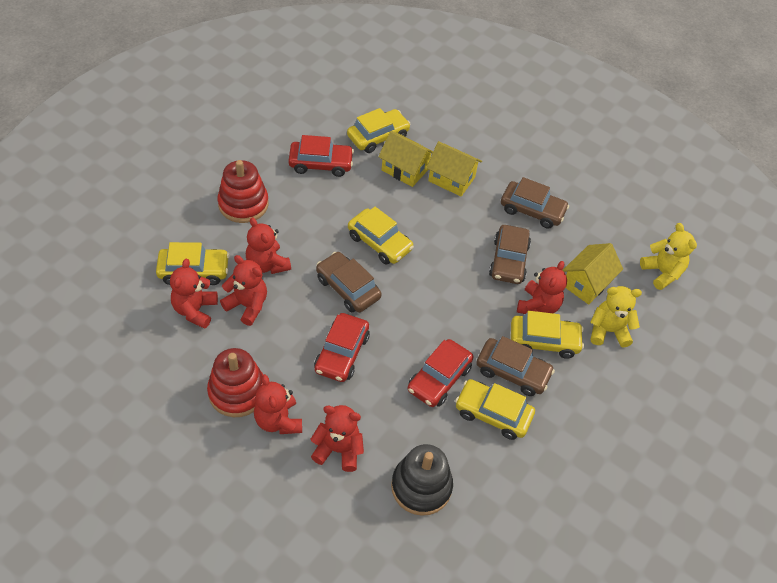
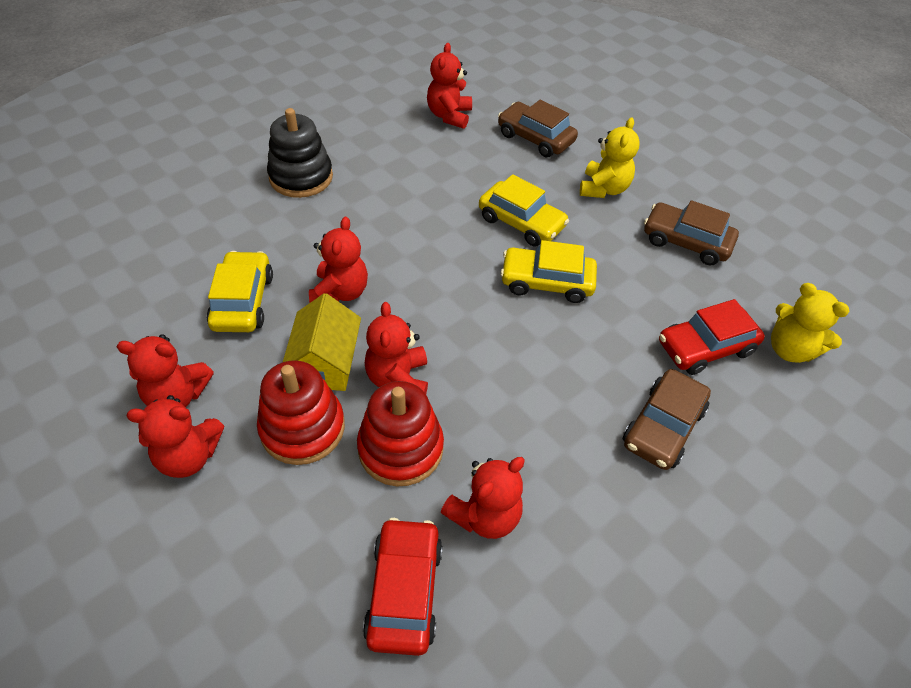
brown car: [316,252,382,313] [476,336,555,396] [489,225,531,284] [501,177,569,229] = 4 -> [498,100,578,158] [623,369,711,470] [644,200,739,265] = 3
red car: [288,135,354,177] [314,313,370,382] [408,339,474,407] = 3 -> [363,518,443,656] [659,299,765,375] = 2
yellow car: [156,242,230,285] [347,108,410,153] [348,207,414,265] [455,379,535,440] [511,311,584,359] = 5 -> [207,251,273,332] [479,174,569,246] [500,240,597,303] = 3
yellow house: [378,131,433,187] [426,141,482,196] [563,243,623,305] = 3 -> [283,293,361,391] = 1

